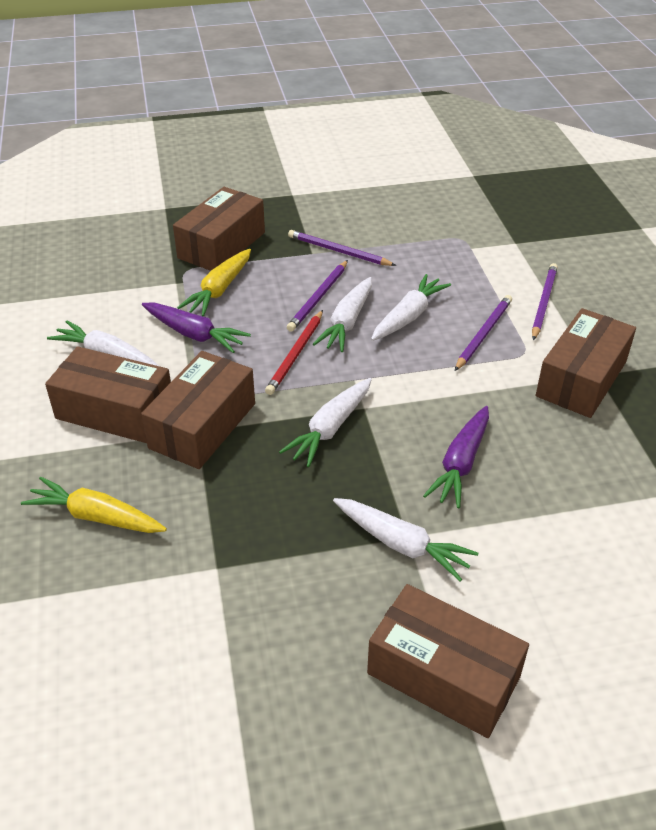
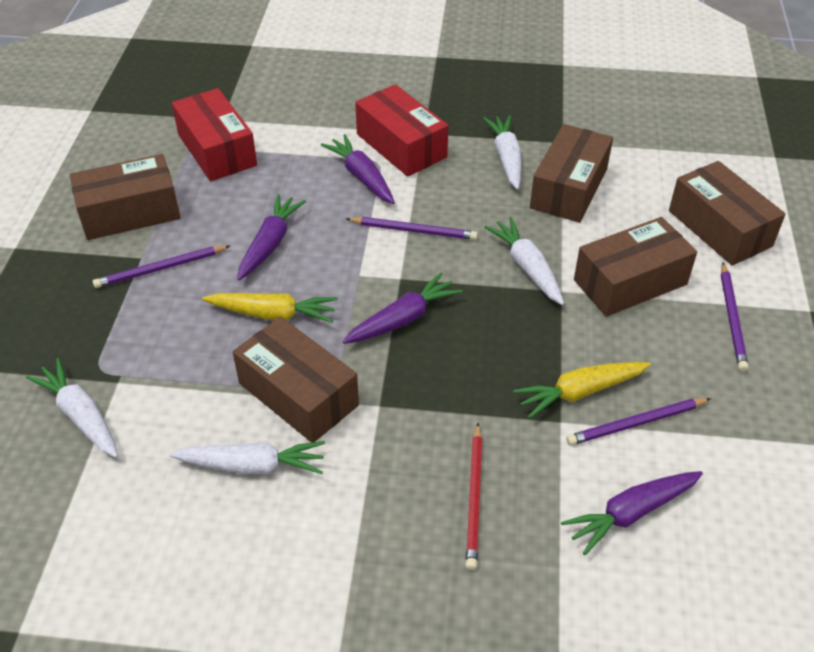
purple carrot: [142,302,251,353] [423,406,489,508] = 2 -> [237,194,306,280] [321,134,395,204] [342,272,462,344] [561,471,703,555] = 4
red box: none = 0 -> [172,88,257,181] [355,84,449,177] = 2
white carrot: [47,321,159,366] [279,378,372,467] [313,277,372,352] [333,498,478,581] [371,274,451,341] = 5 -> [26,358,118,458] [169,441,325,474] [483,115,521,190] [484,217,564,305] = 4

